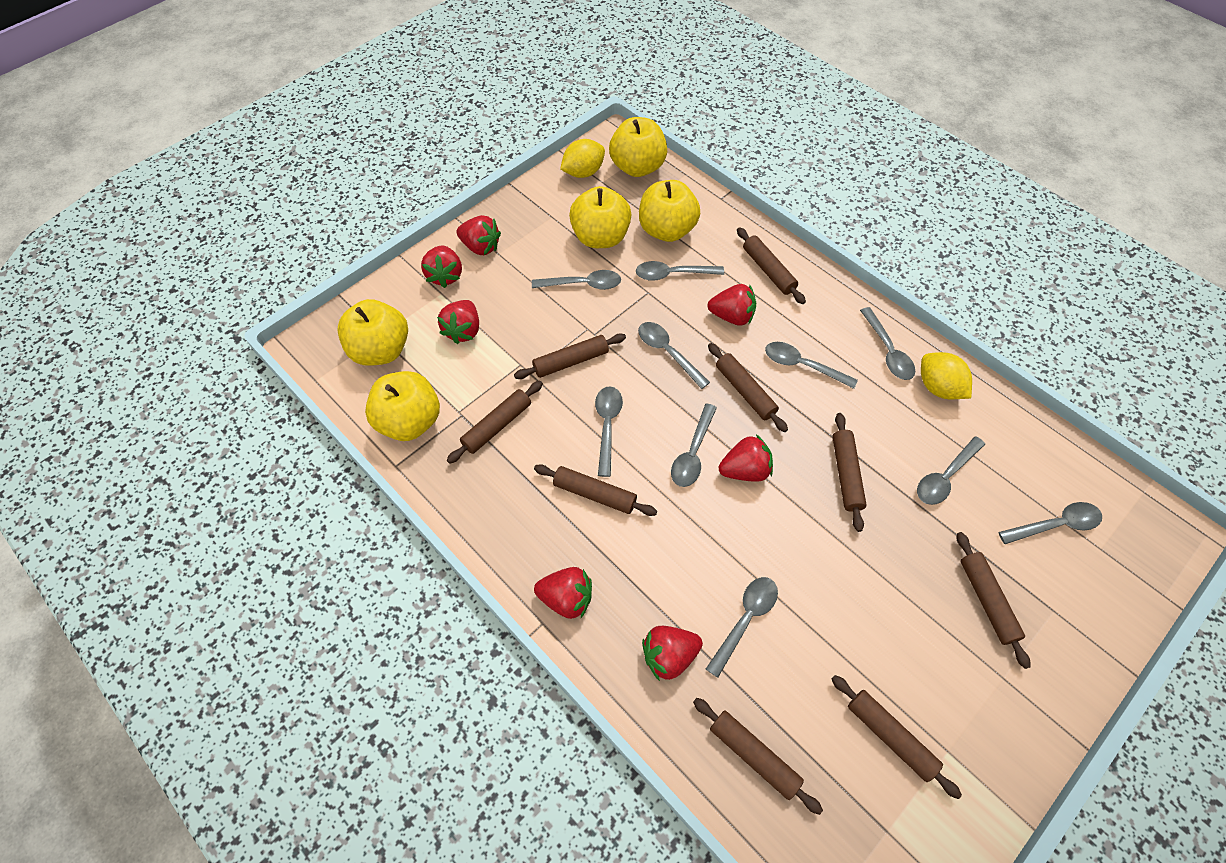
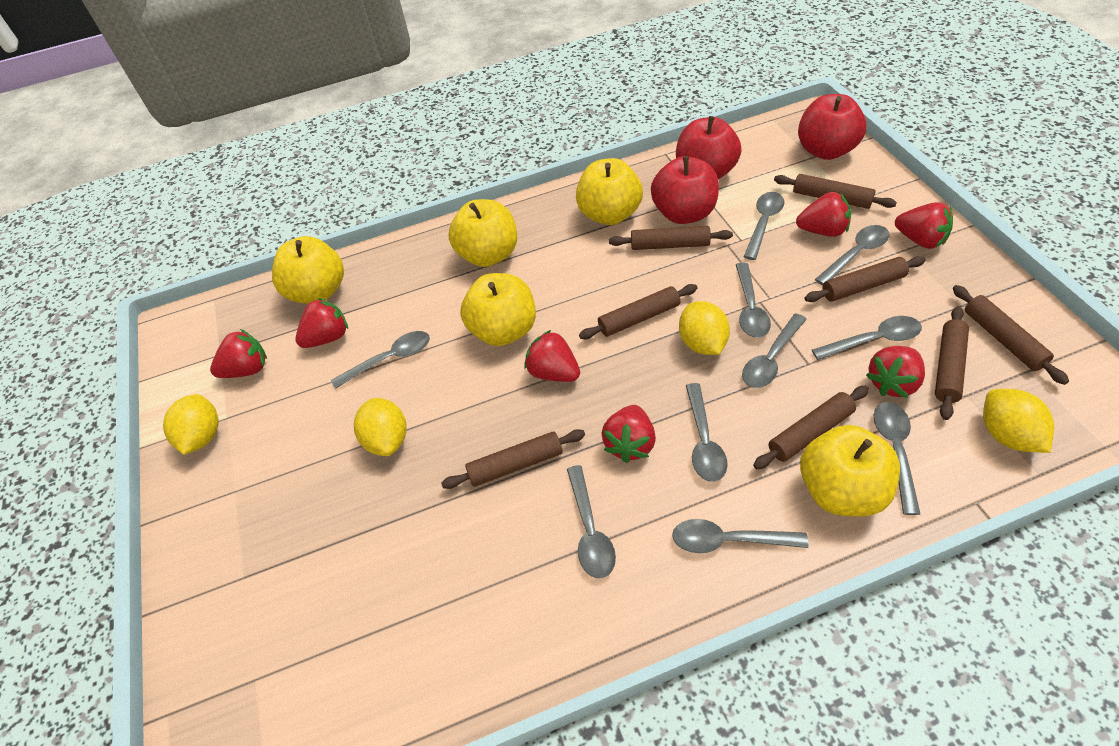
brown rolling pin: [447,381,543,464] [514,333,626,379] [534,464,657,516] [693,698,823,815] [708,343,788,432] [737,227,806,304] [832,413,867,532] [832,675,962,799] [957,532,1030,669] = 9 -> [441,429,585,489] [579,284,698,339] [609,226,733,250] [753,386,869,469] [774,174,897,209] [804,256,926,302] [935,306,969,420] [953,285,1069,385] = 8
red apple: none = 0 -> [651,156,719,224] [676,116,742,179] [798,94,867,160] = 3
yellow lemon: [560,139,605,178] [921,352,972,399] = 2 -> [163,394,219,455] [354,398,407,456] [679,301,730,355] [983,389,1054,453] = 4

